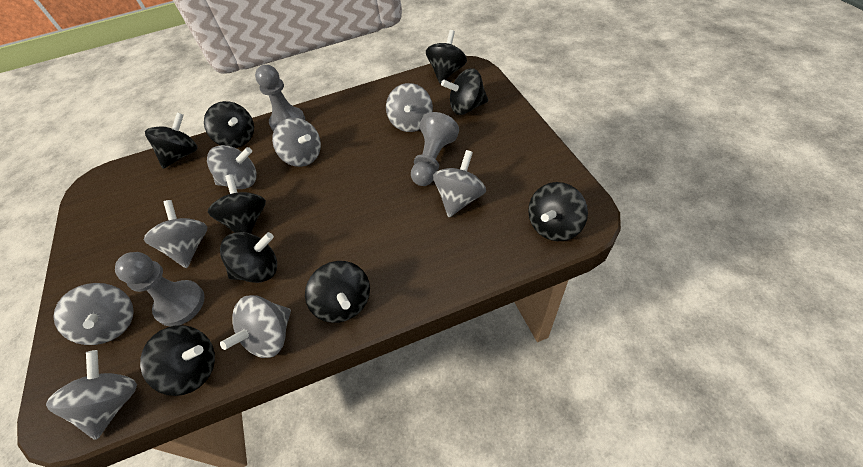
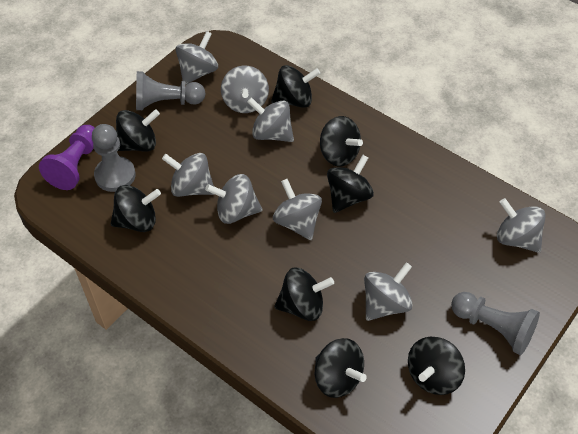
black spinning top: [140,325,215,396] [145,112,198,169] [204,101,254,148] [208,174,266,234] [220,232,277,283] [305,261,370,323] [426,30,467,84] [441,68,488,115] [528,182,588,241] = 9 -> [111,185,161,232] [116,109,160,152] [271,65,320,108] [274,268,334,321] [315,338,367,398] [320,116,363,167] [327,155,374,213] [408,337,465,395] = 8
purple pawn: none = 0 -> [39,125,95,190] = 1

